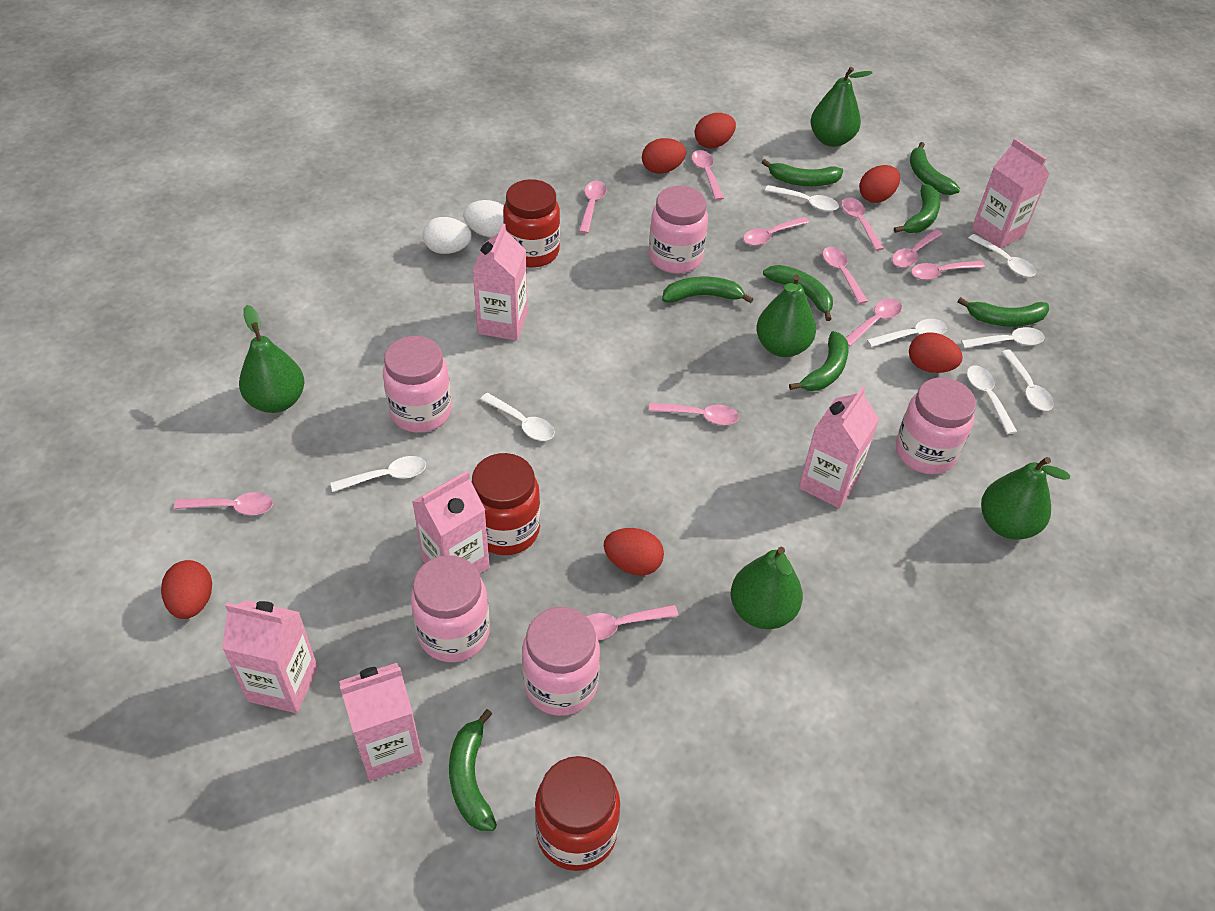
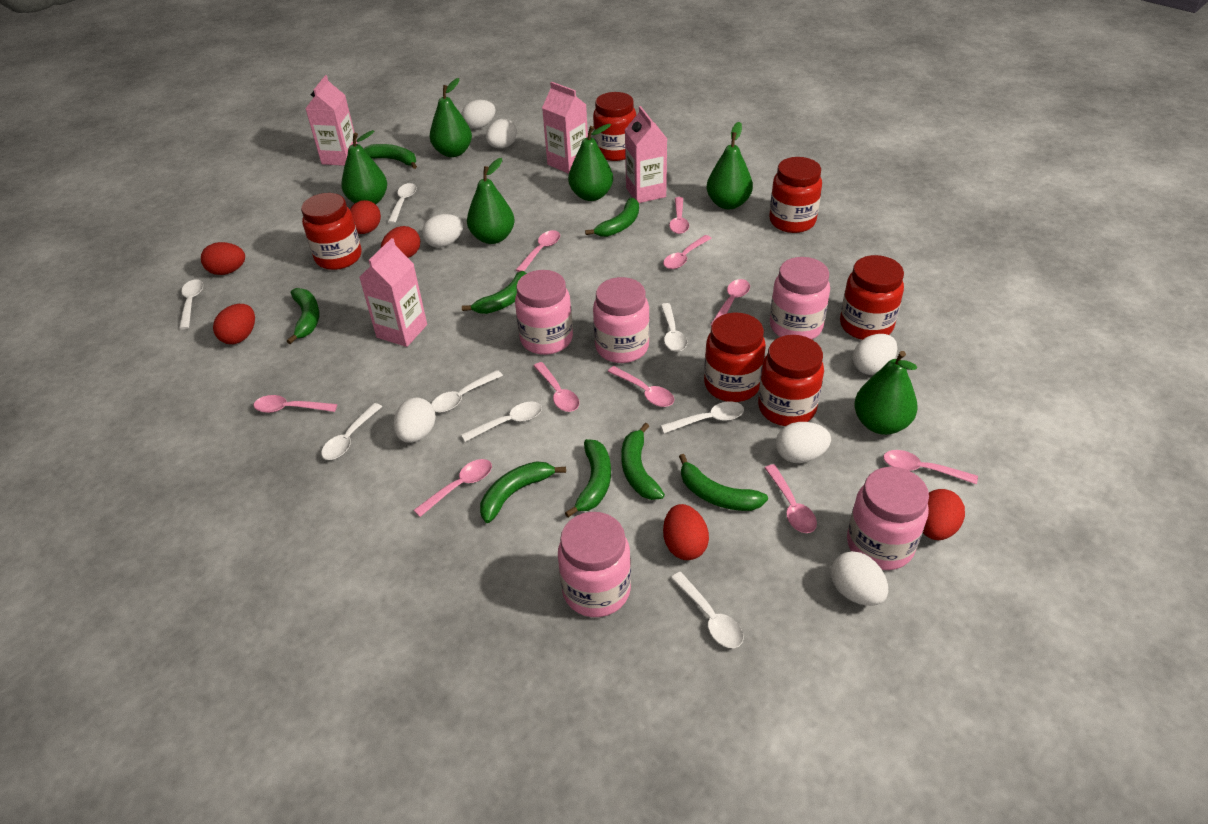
green pear: [239,305,304,413] [731,547,803,629] [756,274,816,357] [811,67,872,147] [981,457,1070,540] = 5 -> [341,130,387,204] [430,78,472,157] [467,158,515,244] [568,124,613,201] [706,122,753,209] [854,351,918,435] = 6
pink carton: [222,600,318,713] [339,663,423,781] [412,471,490,574] [473,224,528,341] [799,386,879,508] [972,138,1050,249] = 6 -> [305,75,357,166] [359,238,427,347] [542,82,588,174] [625,106,667,203] = 4
pink spoon: [174,492,273,515] [579,181,607,234] [587,605,678,640] [649,403,739,425] [692,150,724,200] [743,217,809,246] [822,247,868,304] [841,198,884,251] [845,298,902,347] [892,229,942,268] [911,261,985,280] = 11 -> [254,395,337,413] [414,459,492,517] [516,230,560,272] [534,362,579,412] [607,366,674,407] [663,235,712,269] [669,197,689,234] [710,279,750,326] [765,464,817,533] [883,450,978,484] = 10
red jar: [472,453,540,555] [503,179,560,268] [535,756,620,871] = 3 -> [301,193,362,270] [593,92,636,161] [704,312,766,402] [758,335,824,426] [769,157,822,233] [840,255,904,340] = 6
white egg: [423,217,472,254] [463,200,504,237] = 2 -> [394,398,436,443] [422,214,463,248] [461,100,496,129] [486,119,517,148] [776,422,831,463] [831,551,888,606] [853,334,897,375] = 7

